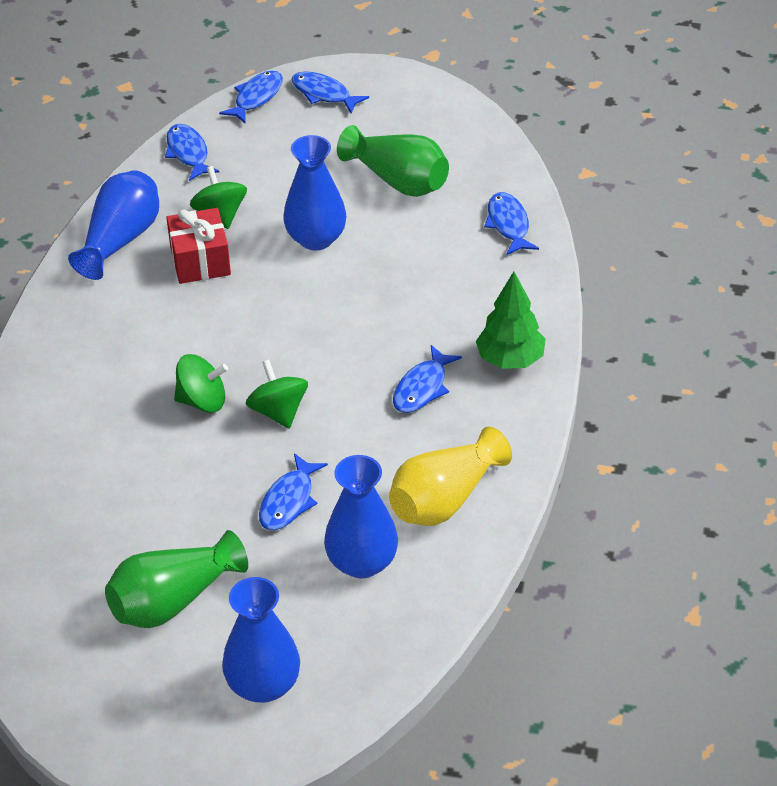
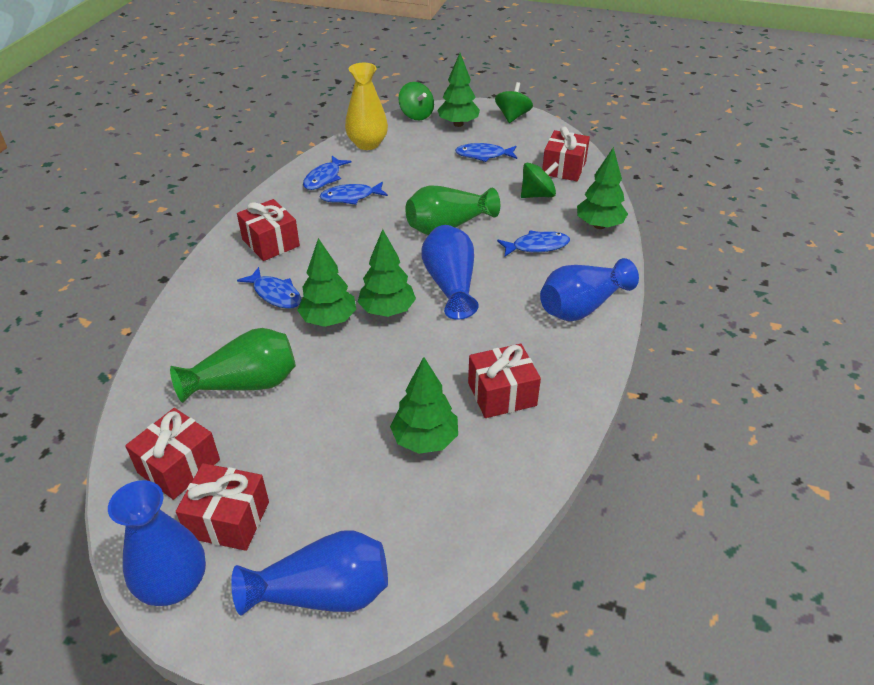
blue fish: [165,124,219,181] [219,70,283,124] [259,453,328,530] [291,71,369,113] [393,345,462,413] [484,192,539,255] = 6 -> [237,267,302,309] [303,156,351,190] [320,182,388,205] [455,143,517,162] [497,230,570,257] = 5
green tree: [476,271,545,369] = 1 -> [297,238,357,327] [358,229,416,317] [390,357,458,454] [437,53,480,127] [577,147,628,229] = 5
red gift: [166,208,231,284] = 1 -> [125,408,220,500] [176,463,269,551] [237,199,300,261] [468,344,541,418] [542,127,590,181] = 5

